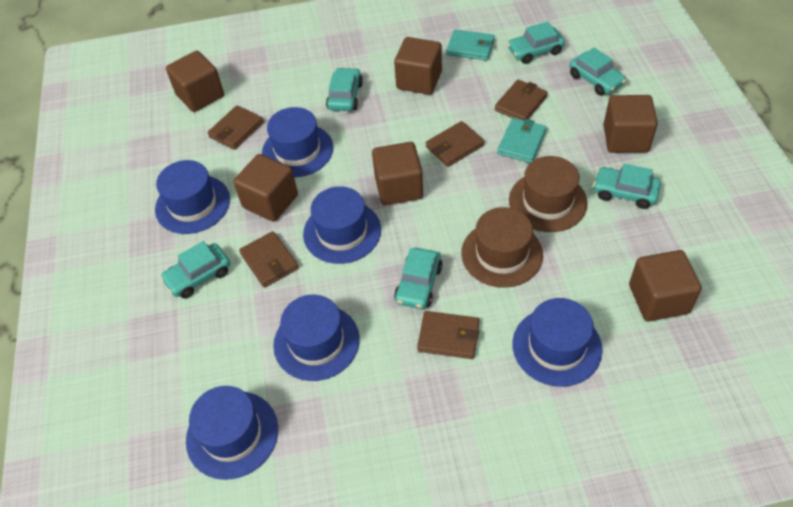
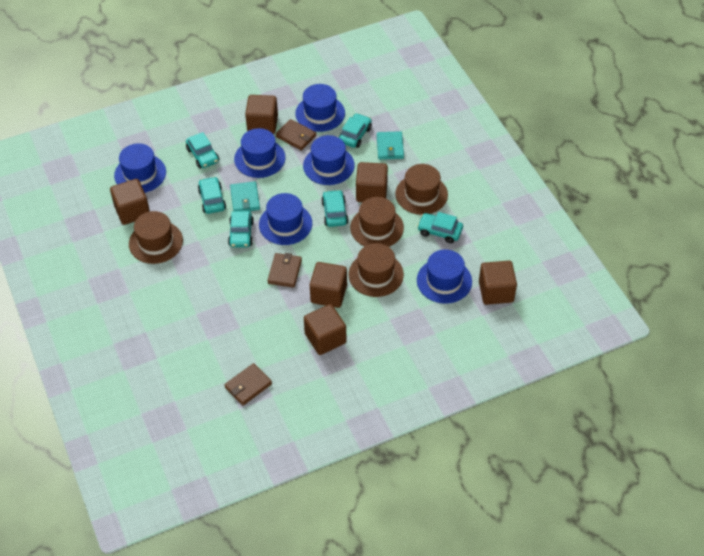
brown hat: [461,207,543,288] [509,156,588,232] = 2 -> [129,211,183,264] [349,243,404,297] [350,197,404,247] [395,164,448,215] = 4
brown wallet: [208,105,264,150] [239,231,299,288] [417,311,479,359] [426,121,484,167] [495,80,548,121] = 5 -> [225,363,272,406] [267,253,302,288] [276,119,316,151] = 3

